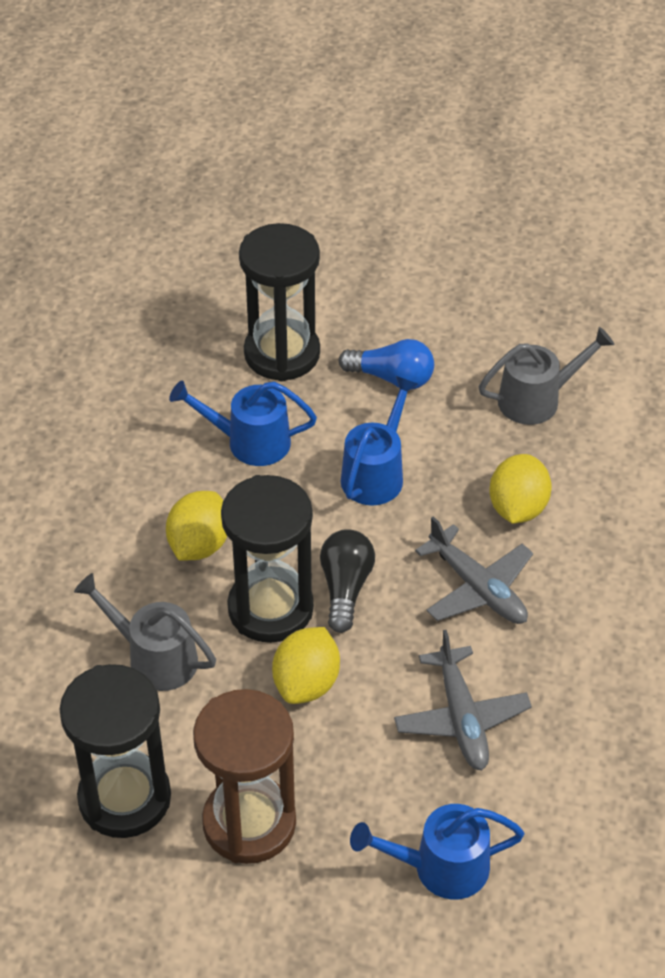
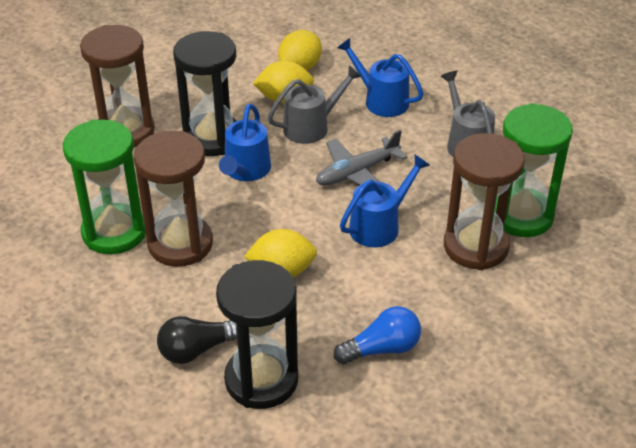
black hourglass: [59,664,171,838] [221,475,314,643] [239,223,320,381] = 3 -> [173,31,237,156] [216,260,298,409] = 2
brown hourglass: [193,689,296,864] = 1 -> [80,25,155,147] [134,131,213,267] [444,133,525,270] = 3
green hourglass: none = 0 -> [63,119,146,254] [494,103,573,237] = 2
grey plane: [394,630,532,770] [415,516,533,624] = 2 -> [316,130,408,186] = 1

